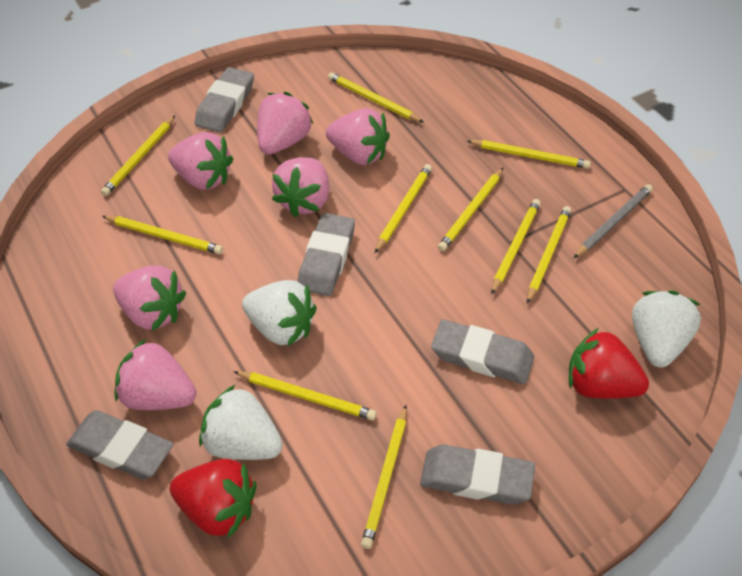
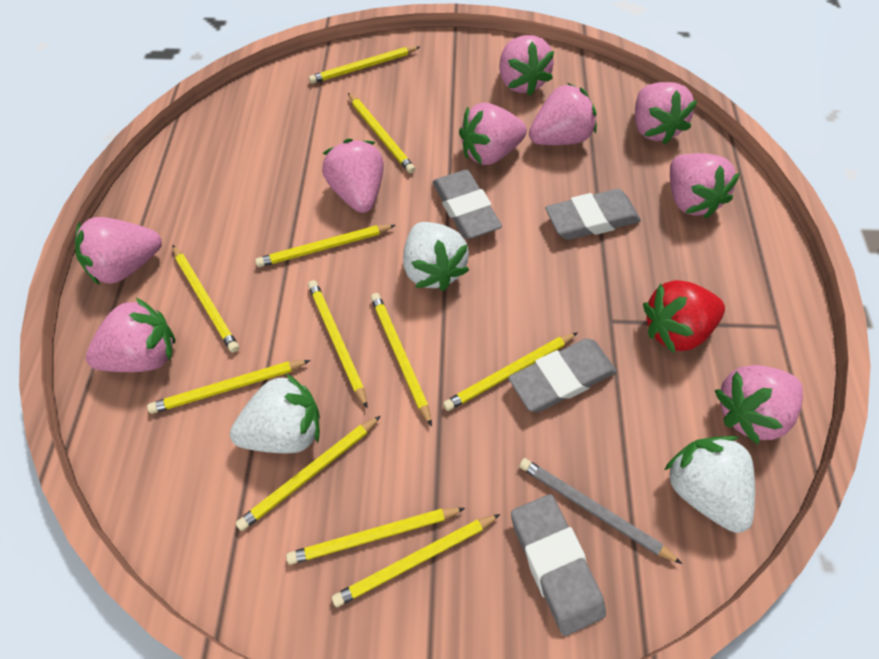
grey eraser: [66,410,173,479] [194,67,254,132] [298,213,355,296] [420,444,535,504] [431,320,534,384] = 5 -> [433,170,502,239] [508,338,617,412] [511,494,606,636] [545,189,641,240] = 4
pink strawberry: [113,265,186,331] [114,339,196,410] [168,132,233,190] [257,92,314,155] [272,157,329,217] [326,108,390,165] = 6 -> [75,217,162,286] [86,298,175,372] [322,139,384,213] [459,103,527,165] [499,35,554,96] [529,83,597,145] [635,82,698,145] [670,153,740,219] [715,365,803,444] = 9
red strawberry: [170,459,257,538] [569,328,649,399] = 2 -> [643,280,725,353] = 1
yellow pencil: [101,116,175,196] [102,216,223,254] [233,371,377,420] [328,72,423,122] [361,405,407,549] [375,164,432,253] [438,168,503,251] [467,140,591,169] [491,199,541,295] [527,206,571,304] = 10 -> [147,360,311,414] [172,245,239,353] [236,416,381,531] [255,225,395,267] [286,508,465,565] [308,280,368,409] [309,46,420,84] [332,514,500,607] [348,93,415,174] [371,293,432,426] [443,332,578,411] = 11

